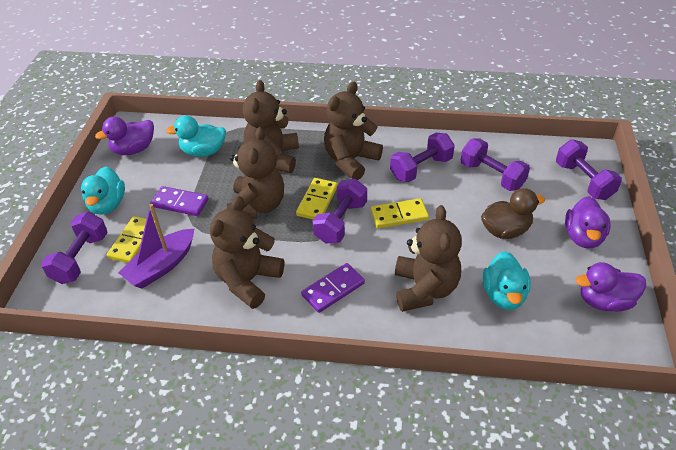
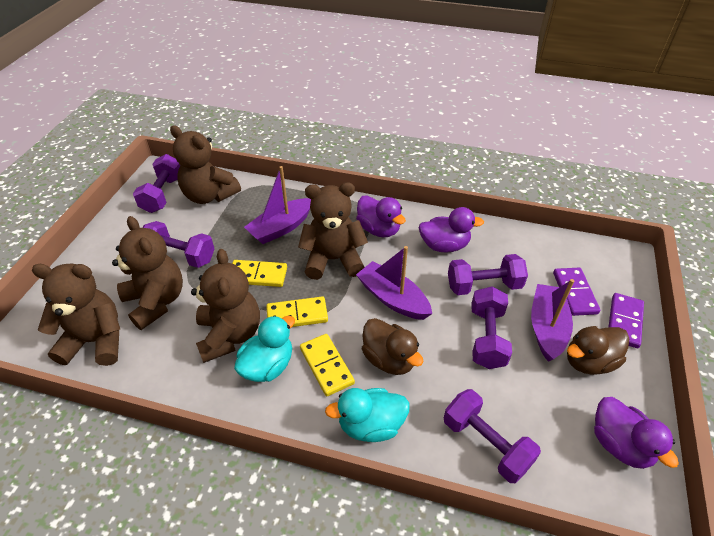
brown duck: [481,188,545,239] = 1 -> [362,318,423,375] [567,326,629,375] = 2
purple boat: [118,204,194,289] = 1 -> [244,166,311,244] [356,246,432,320] [531,279,574,362] = 3
turquoise duck: [81,166,125,215] [166,115,226,157] [483,251,531,310] = 3 -> [234,315,295,382] [325,388,410,442] = 2

